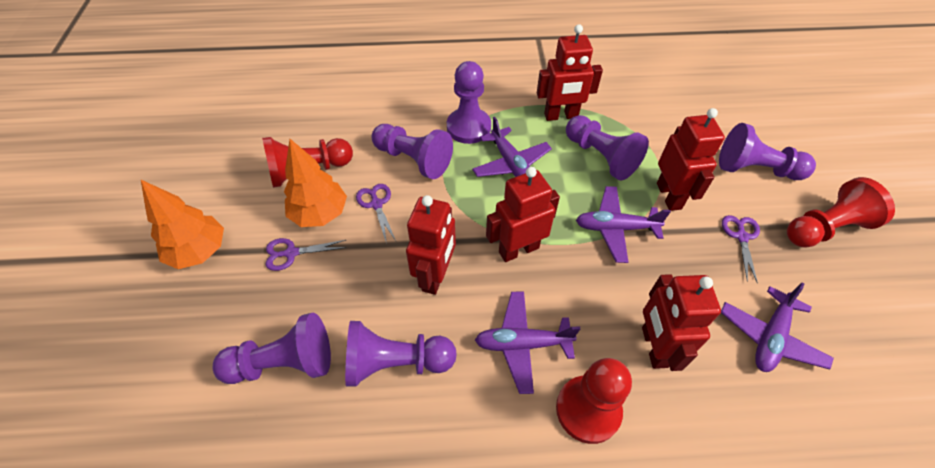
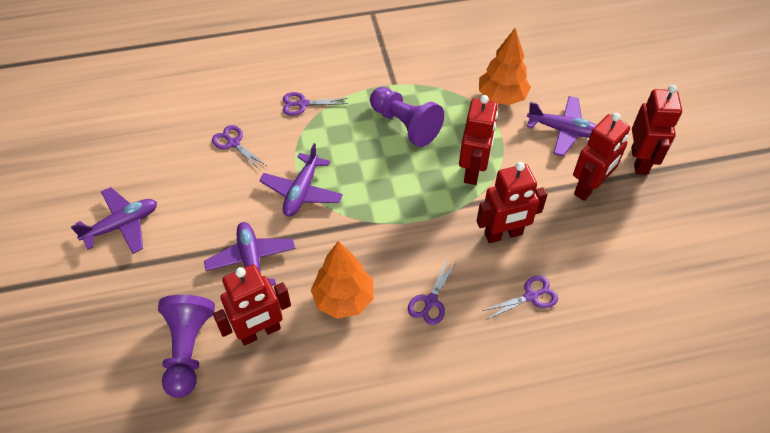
purple pawn: [213,313,331,384] [345,321,457,387] [372,124,453,179] [447,61,491,144] [566,115,649,180] [719,123,816,180] = 6 -> [158,295,215,398] [370,87,444,147] = 2
purple scissors: [266,238,347,271] [356,184,396,244] [722,215,760,284] = 3 -> [212,125,267,171] [283,92,348,116] [408,258,457,325] [482,276,558,320] = 4
red pawn: [262,137,353,188] [556,358,632,444] [787,177,895,248] = 3 -> none = 0

